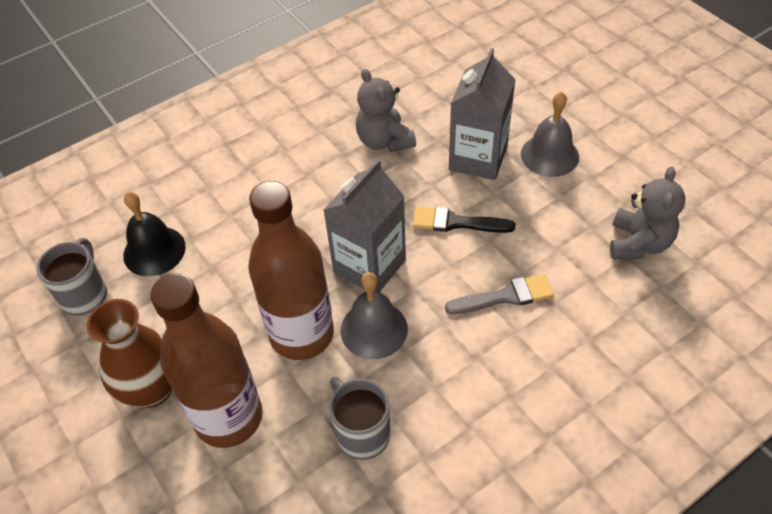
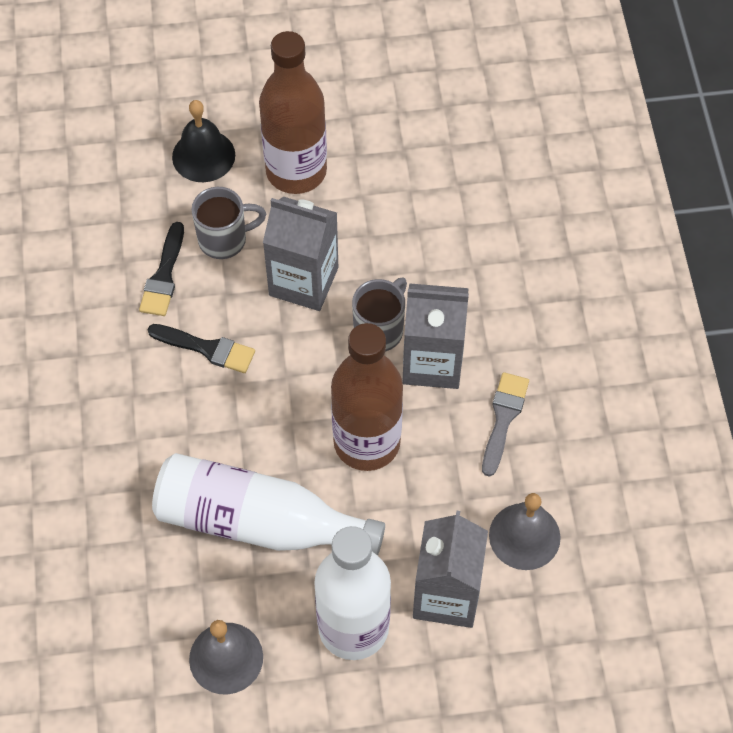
black brush: [413,207,515,233] = 1 -> [139,222,184,316] [147,324,255,373] = 2
brown vase: [86,299,172,407] = 1 -> none = 0
grey carton: [323,159,406,292] [449,48,516,180] = 2 -> [263,197,338,311] [402,283,469,389] [413,511,488,628] = 3
grey teddy bear: [356,69,416,152] [610,166,685,259] = 2 -> none = 0
white bottle: none = 0 -> [152,453,385,556] [314,526,391,660] = 2

